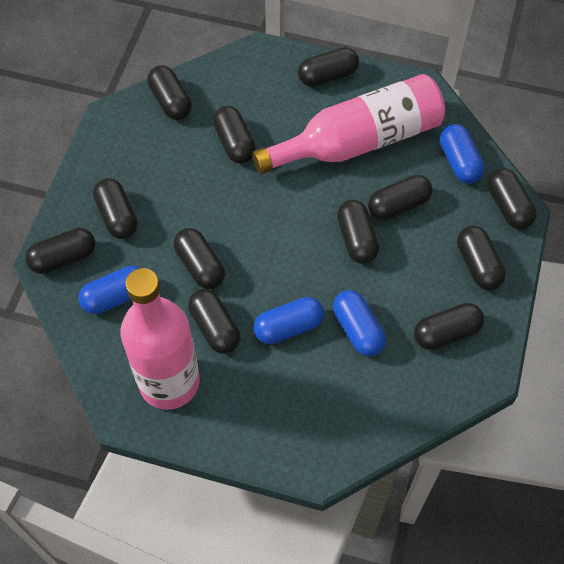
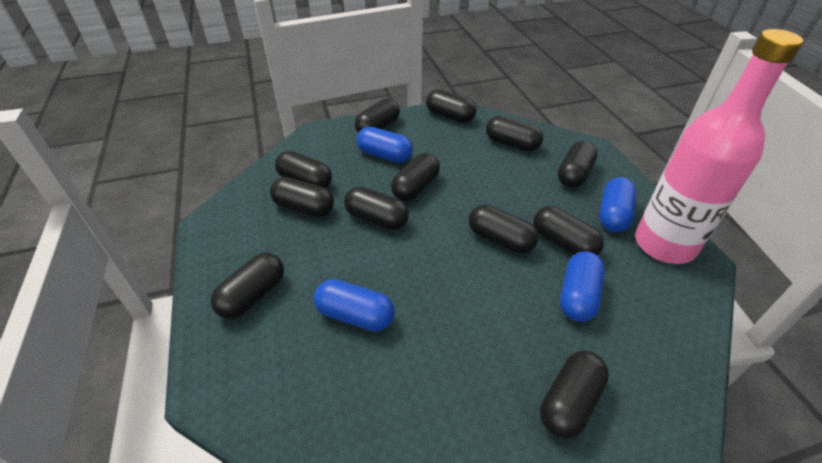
pink bottle: [121,268,200,410] [252,74,445,174] = 2 -> [635,29,804,264] = 1

